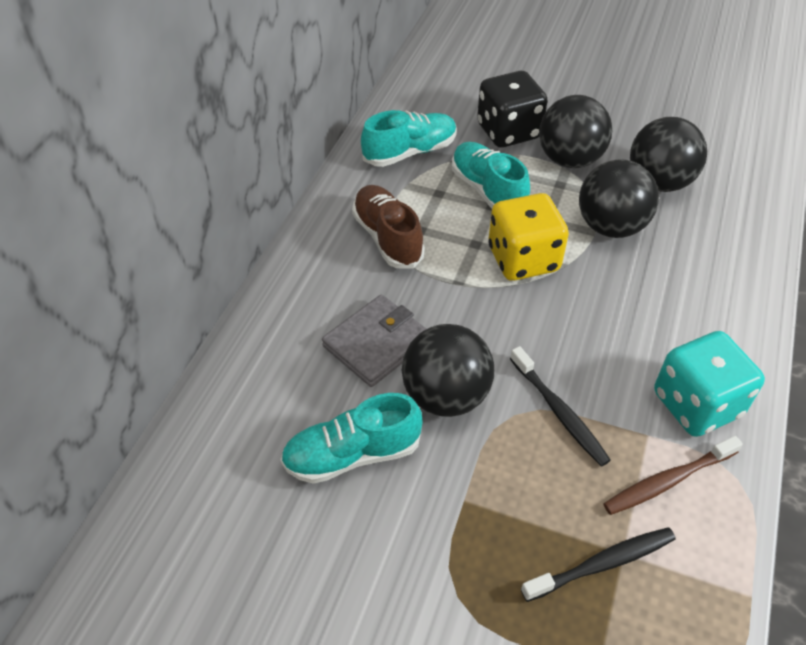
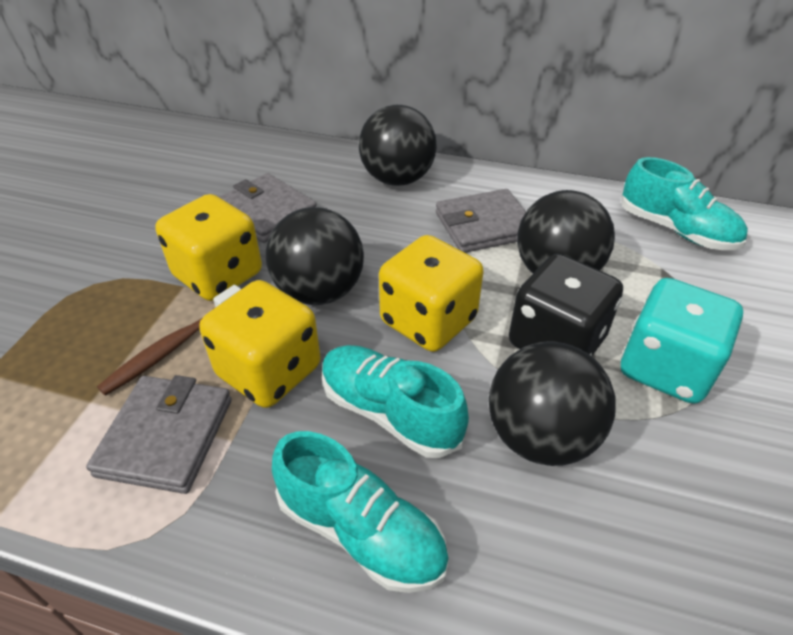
black toothbrush: [510,346,611,467] [521,527,676,602] = 2 -> none = 0
brown shoe: [352,185,425,268] = 1 -> none = 0
grey wallet: [322,295,426,387] = 1 -> [86,375,232,494] [219,173,317,243] [436,189,526,253] = 3
yellow dice: [488,193,569,281] = 1 -> [156,194,262,301] [200,280,321,408] [379,235,483,352] = 3

